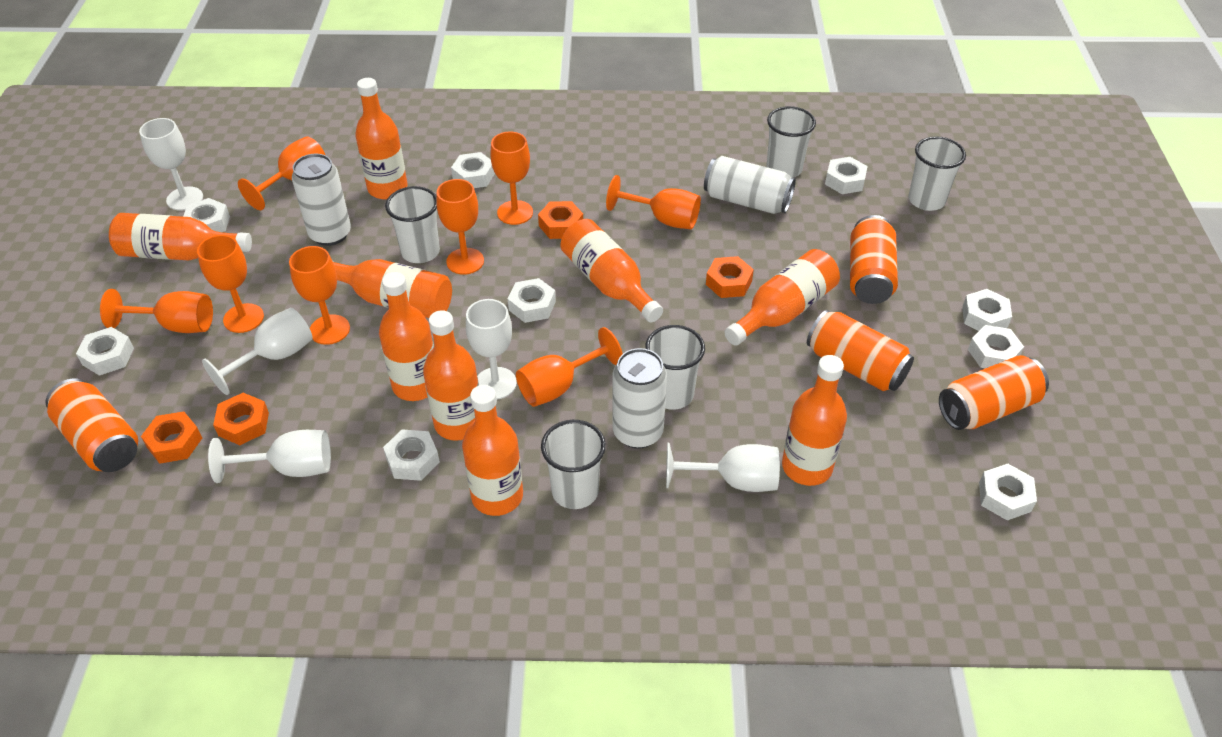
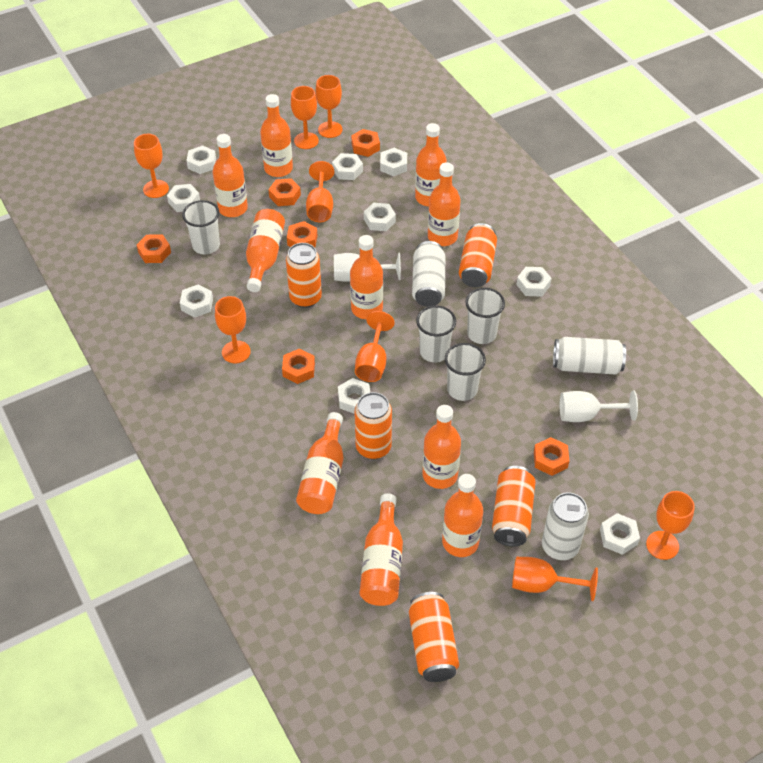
orange bottle: [109,213,252,261] [333,259,452,318] [355,78,408,199] [379,272,434,401] [423,310,479,441] [462,385,523,516] [560,219,663,322] [724,249,840,346] [782,355,847,486] = 9 -> [213,134,248,217] [246,209,285,292] [260,94,293,177] [296,412,343,514] [350,235,383,319] [360,493,403,606] [415,123,447,207] [423,405,461,489] [428,162,460,246] [442,474,483,557] = 10
orange can: [46,378,138,472] [807,310,914,391] [850,215,898,304] [939,355,1049,430] = 4 -> [286,243,322,308] [354,392,392,459] [409,592,459,682] [459,223,497,287] [492,466,536,546] = 5
orange nut: [141,411,202,464] [213,393,269,445] [538,201,583,239] [706,256,754,298] = 4 -> [137,234,171,263] [268,178,301,206] [282,348,315,384] [287,221,317,247] [351,129,380,157] [534,437,569,476] = 6
white cup: [385,186,440,263] [541,420,606,509] [645,325,705,410] [766,106,816,178] [908,136,966,211] = 5 -> [182,200,220,254] [416,306,456,362] [445,343,486,401] [465,288,505,344] = 4
white goblet: [139,118,203,211] [202,308,313,395] [208,430,331,483] [466,299,517,399] [666,443,780,492] = 5 -> [334,253,401,282] [560,391,638,422] = 2

